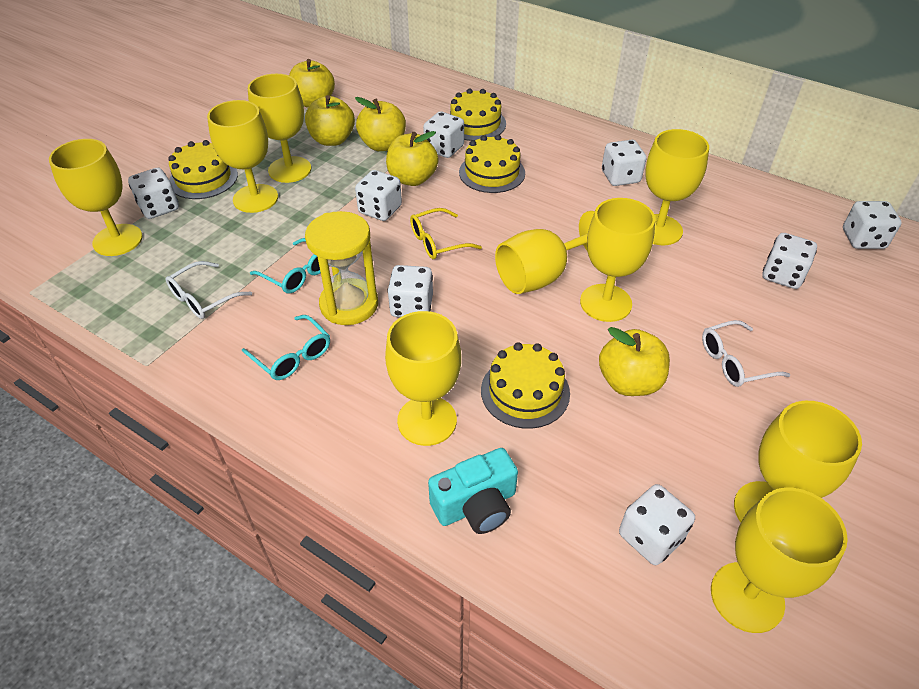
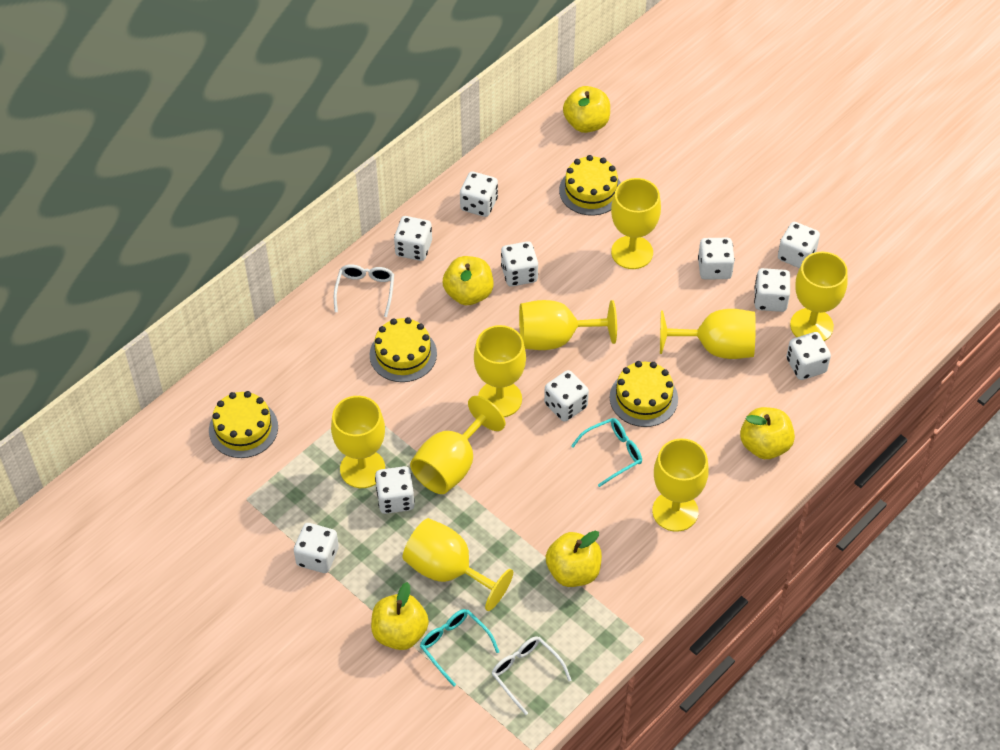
turquoise camera: [428,448,518,534] = 1 -> none = 0
white dice: [128,168,179,219] [355,170,402,221] [388,265,433,317] [423,111,464,158] [602,140,646,186] [619,484,695,565] [762,233,817,289] [843,201,902,249] = 8 -> [294,523,339,573] [375,466,415,514] [394,216,432,261] [460,171,498,217] [501,241,538,287] [544,370,589,422] [698,238,735,280] [754,268,790,312] [778,222,820,268] [786,332,831,380] = 10
yellow glasses: [410,208,482,259] = 1 -> none = 0
yellow hourglass: [305,211,378,325] = 1 -> none = 0

